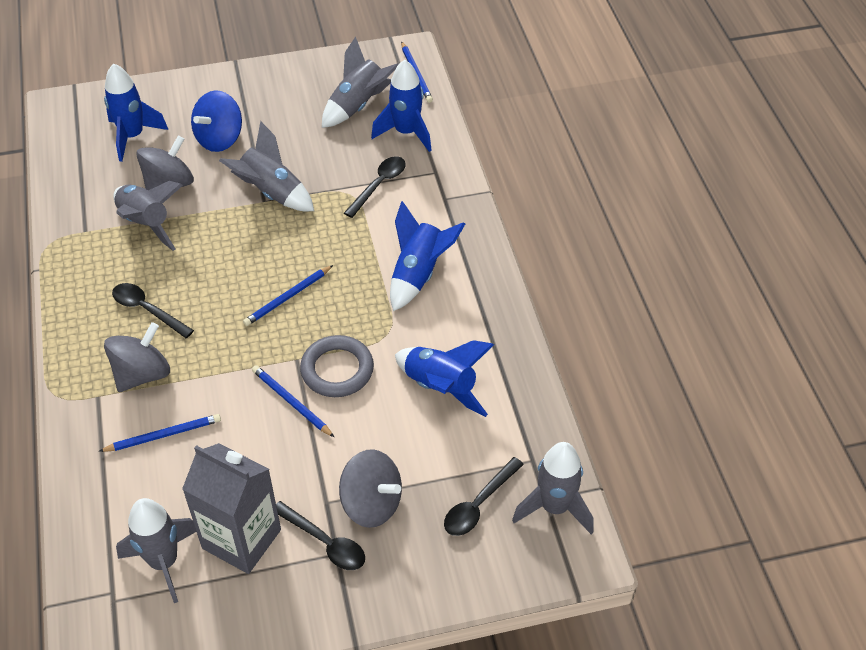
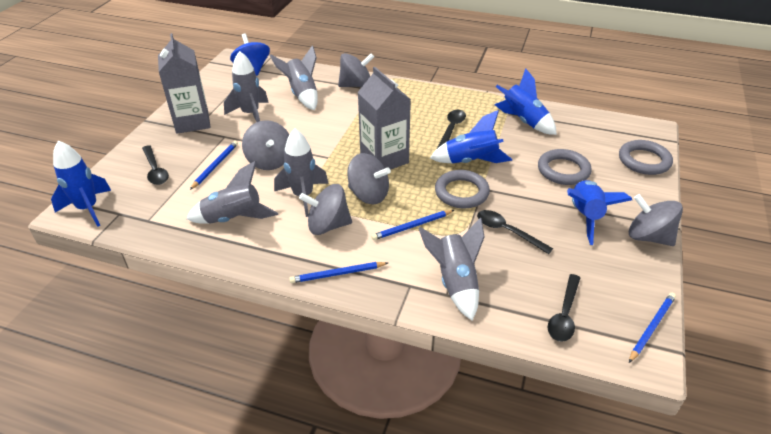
grey carton: [182,443,281,574] = 1 -> [158,33,211,134] [358,67,411,170] = 2
grey ring: [300,335,374,397] = 1 -> [435,170,490,208] [538,149,592,185] [619,140,673,175] = 3
grey spinning top: [104,322,170,392] [136,135,194,190] [339,449,402,528] = 3 -> [242,120,289,170] [299,184,352,235] [338,53,374,87] [347,153,391,204] [629,194,683,246] = 5

